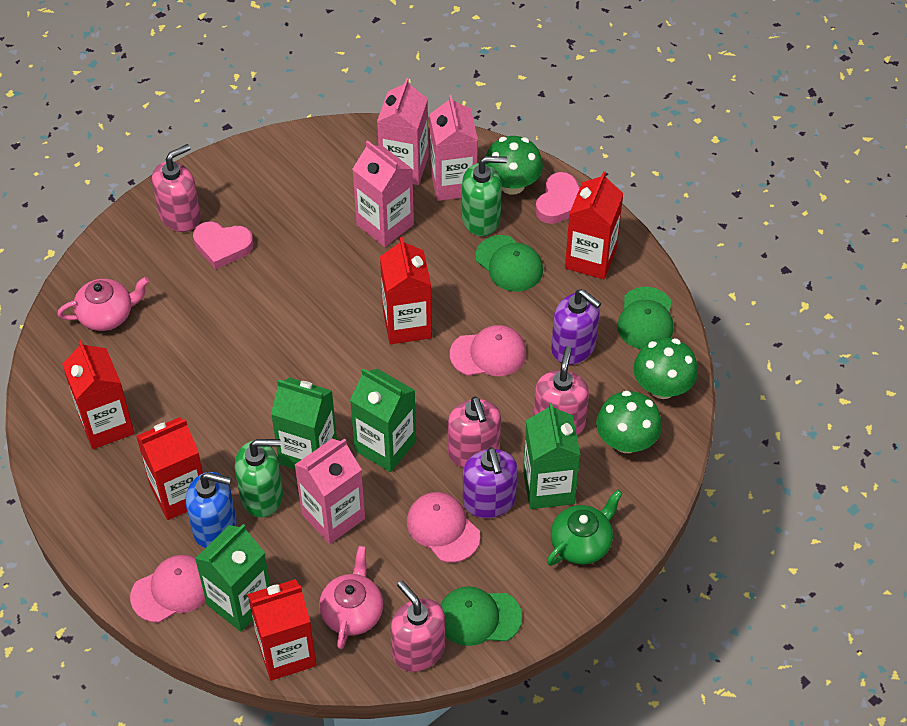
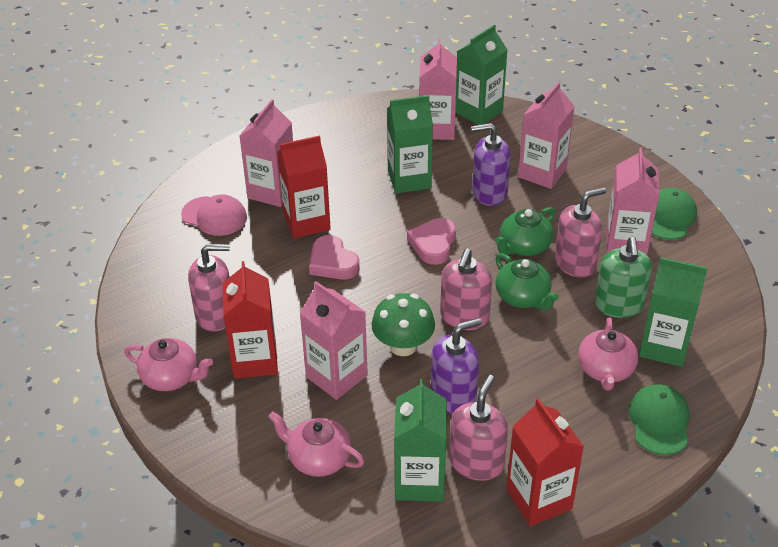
blue soap dispenser: [186,472,237,548] = 1 -> none = 0
green cap: [440,586,522,646] [475,235,543,292] [617,287,674,349] = 3 -> [628,384,690,455] [652,188,697,240] = 2
green mushroom: [486,136,543,195] [596,391,662,453] [633,338,698,399] = 3 -> [371,293,435,356] = 1
green soap dispenser: [235,439,283,518] [462,156,507,236] = 2 -> [595,237,652,318] = 1
green teapot: [547,489,623,566] = 1 -> [495,207,555,256] [495,253,559,310] = 2
pink cap: [130,555,206,623] [407,492,480,563] [450,325,526,376] = 3 -> [181,194,247,236] = 1
pink carton: [295,438,365,544] [353,140,414,247] [377,78,429,185] [430,95,478,201] = 4 -> [239,99,293,207] [300,281,368,400] [419,39,457,140] [518,82,575,189] [606,148,660,255] = 5
pink teapot: [57,277,149,331] [319,546,383,649] = 2 -> [124,338,213,391] [268,411,364,477] [578,317,639,391] = 3
red carton: [62,340,134,449] [136,417,203,520] [248,579,317,681] [380,237,432,344] [565,171,623,279] = 5 -> [223,261,278,379] [277,136,331,238] [506,398,584,526] = 3

